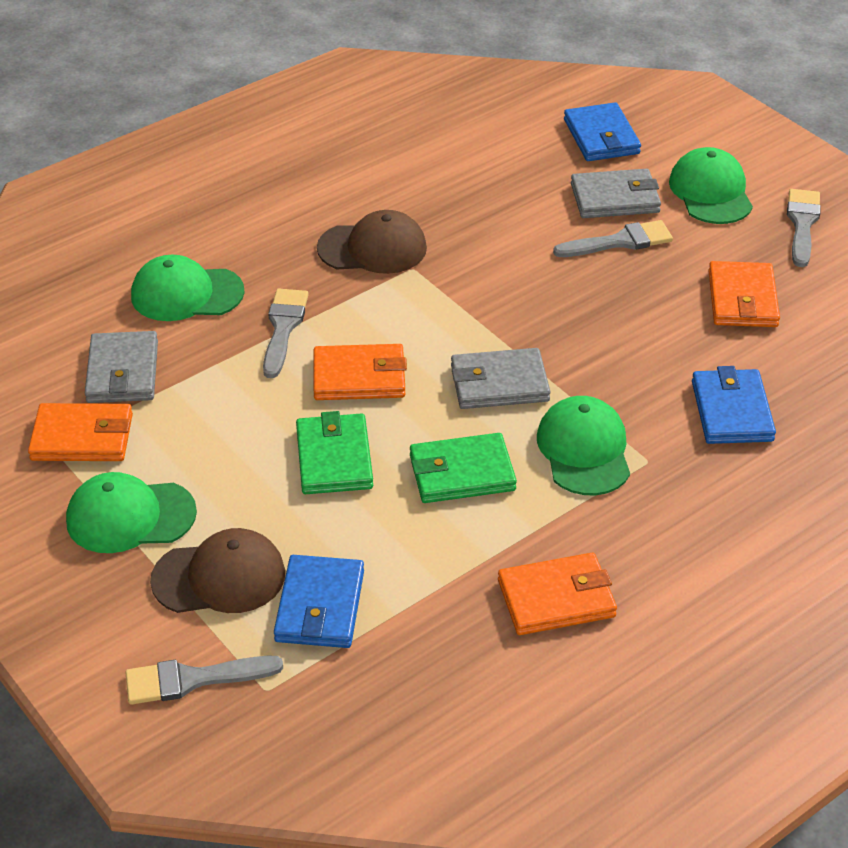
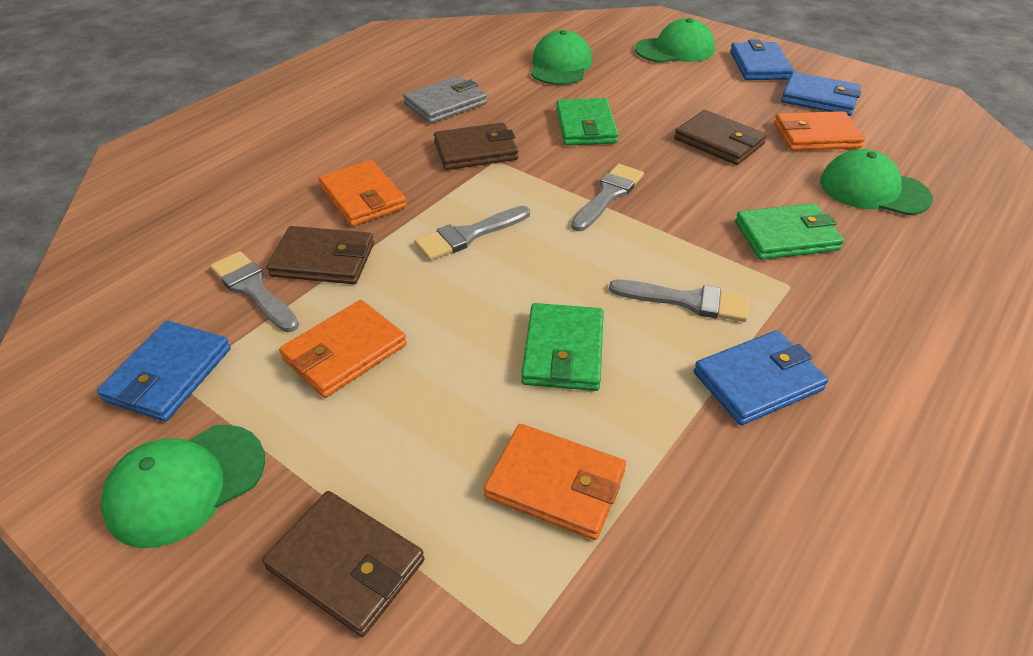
blue wallet: [274,555,364,648] [564,102,641,161] [692,366,776,444] = 3 -> [97,321,231,422] [694,330,828,425] [730,39,794,80] [781,72,861,116] = 4
brown cap: [150,528,285,613] [317,210,427,274] = 2 -> none = 0
brown wallet: none = 0 -> [262,491,424,637] [266,226,374,284] [434,122,518,170] [674,110,767,165] = 4
green wallet: [296,411,373,494] [410,433,517,503] = 2 -> [521,303,604,391] [556,98,619,145] [735,203,844,260] = 3
grey wallet: [85,331,158,403] [451,348,551,409] [571,169,661,218] = 3 -> [403,76,487,124] = 1

